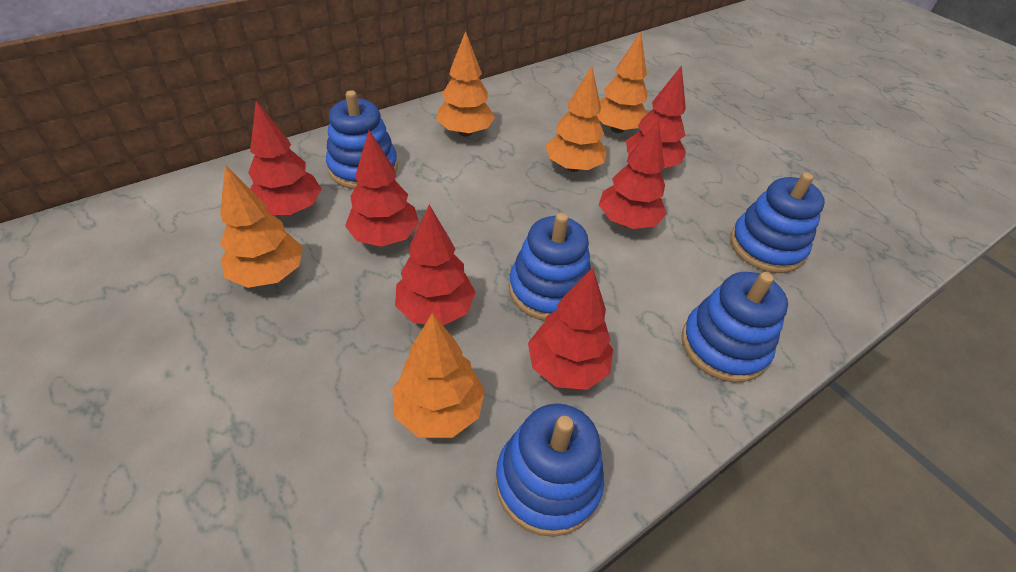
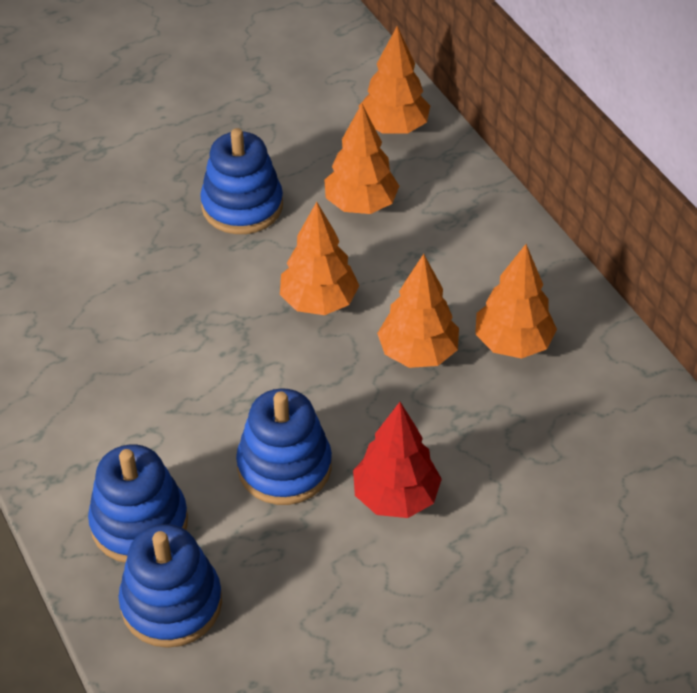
blue stacking toy: [326,90,398,189] [495,404,604,537] [509,213,591,321] [682,272,788,382] [730,172,825,273] = 5 -> [88,444,188,563] [118,524,222,648] [200,128,283,234] [236,388,332,505] = 4
red tree: [248,101,321,215] [345,130,419,247] [395,205,476,326] [528,268,613,390] [599,119,667,229] [626,65,686,168] = 6 -> [353,402,442,518] = 1

